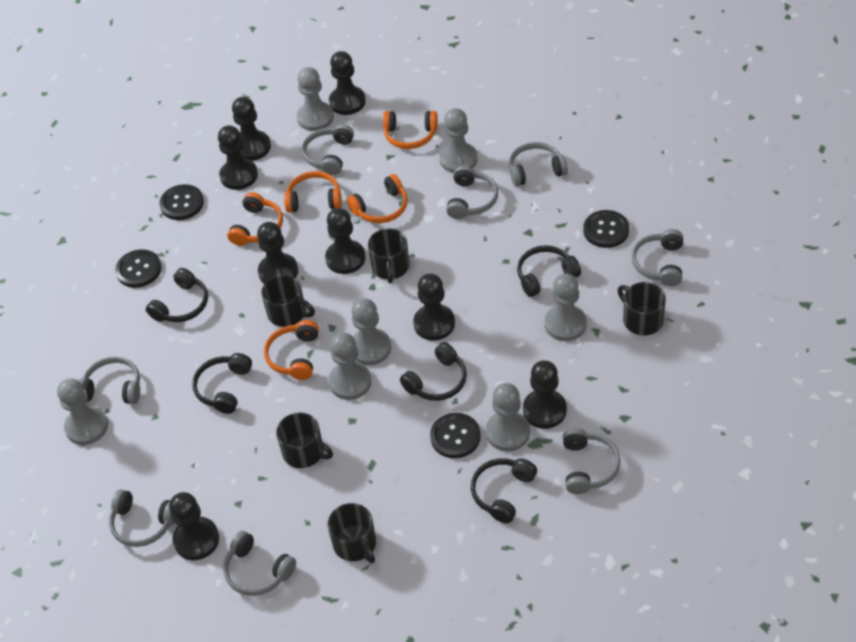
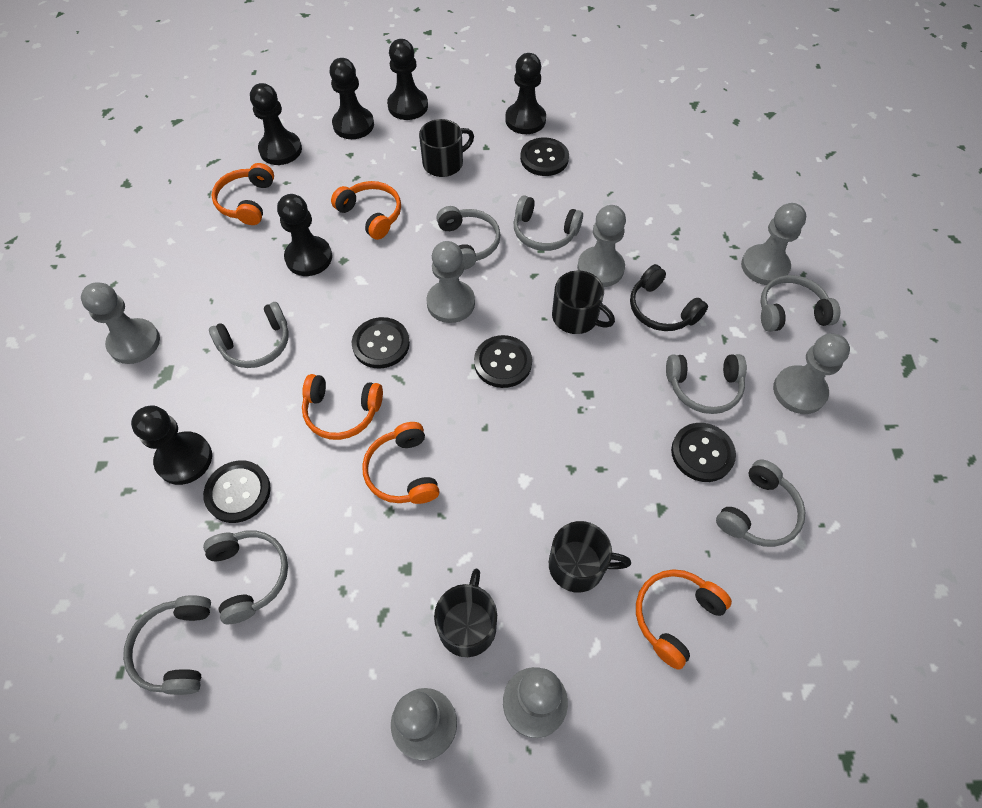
black button: [115,249,162,288] [159,184,204,220] [430,413,481,458] [583,210,629,248] = 4 -> [203,460,271,523] [352,317,410,369] [474,335,532,388] [520,137,569,176] [671,423,736,482] = 5
black headphones: [146,268,208,322] [192,353,252,414] [400,342,467,401] [471,458,537,523] [517,245,581,297] = 5 -> [630,264,708,331] = 1
black mug: [261,275,315,327] [276,412,333,468] [328,503,376,563] [368,228,410,283] [617,282,666,335] = 5 -> [419,119,474,177] [434,569,497,657] [549,521,631,592] [552,271,615,334] = 4
black pawn: [169,492,219,560] [218,125,258,190] [232,97,271,161] [257,222,298,284] [325,208,365,274] [329,51,366,115] [413,273,455,341] [523,360,567,429] = 8 -> [131,405,212,485] [250,83,302,165] [277,194,332,276] [330,58,374,139] [387,39,428,120] [505,53,546,134] = 6

